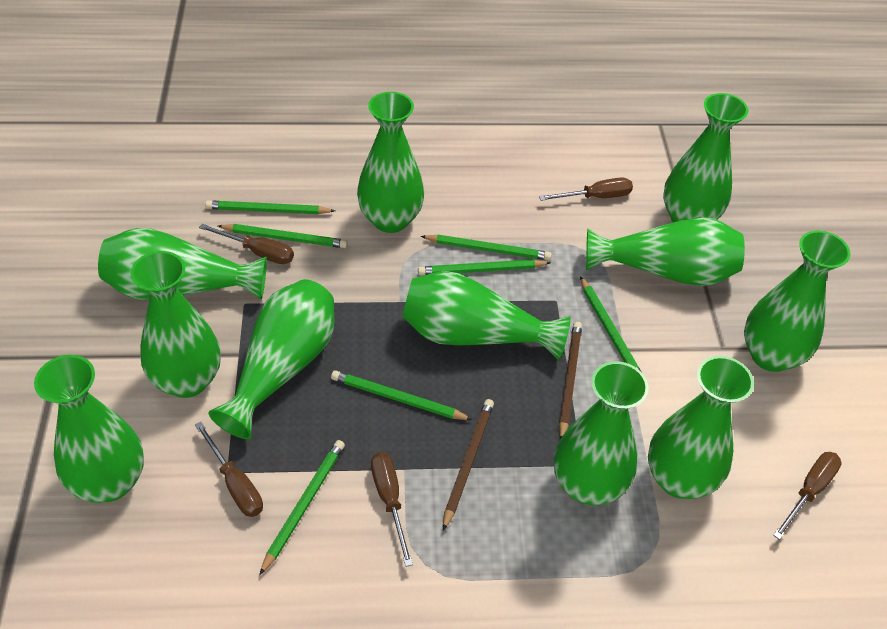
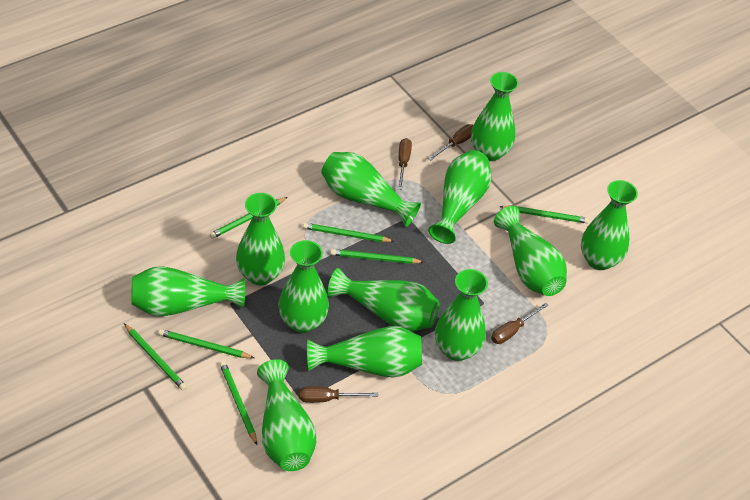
brown pencil: [443,399,494,531] [559,322,582,438] = 2 -> none = 0
brown screwdriver: [195,422,263,517] [199,224,294,264] [371,452,413,567] [539,177,633,201] [773,452,842,540] = 5 -> [299,386,378,403] [398,138,412,190] [428,124,473,161] [491,303,549,344] = 4
green vase: [34,355,144,503] [98,228,267,300] [130,251,221,398] [208,279,334,439] [357,92,424,233] [403,271,571,360] [554,361,649,505] [586,217,745,286] [648,356,754,499] [663,93,748,222] [744,230,851,372] = 11 -> [131,266,245,316] [236,193,285,285] [257,359,317,471] [278,240,329,333] [307,326,422,377] [321,152,421,227] [328,268,440,331] [428,150,492,244] [435,269,488,361] [471,72,519,161] [494,206,567,296] [581,180,638,270] = 12

